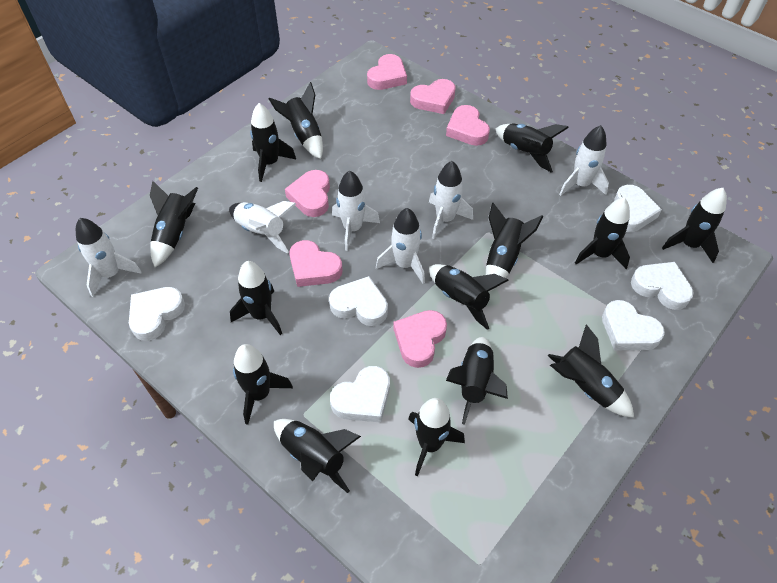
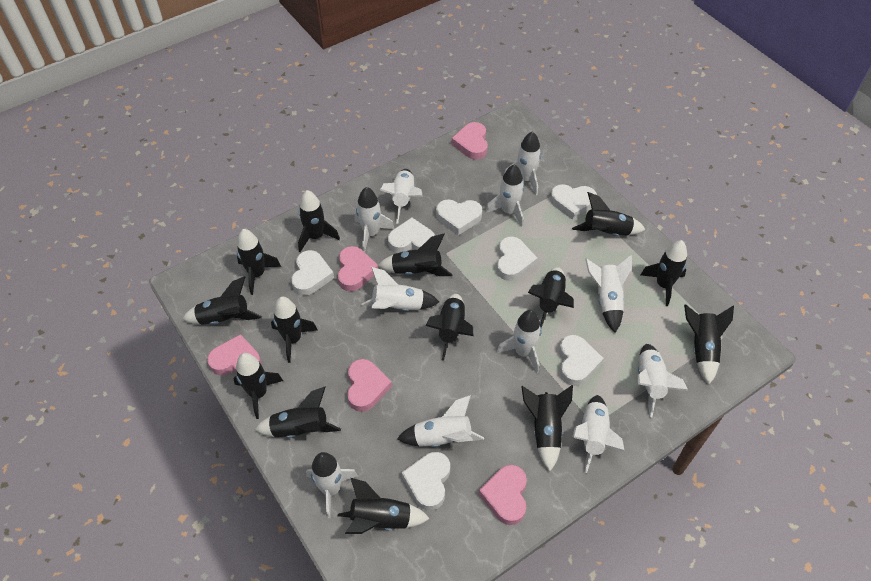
pink heart: [285,170,330,217] [289,240,342,287] [367,54,407,90] [393,310,447,368] [410,79,456,114] [446,105,490,146] = 6 -> [207,334,262,375] [338,246,378,291] [347,359,392,412] [452,122,488,160] [479,465,527,525] = 5
white heart: [129,287,185,341] [329,276,388,326] [330,366,390,423] [602,300,665,350] [614,185,662,232] [631,262,694,310] = 6 -> [291,250,334,296] [388,218,435,253] [401,452,450,511] [436,199,482,235] [496,236,537,281] [550,184,597,220] [559,335,604,386] = 7
white rocket: [76,218,142,297] [229,201,296,254] [332,170,380,251] [376,208,425,284] [429,161,473,239] [559,125,609,196] = 6 -> [306,452,358,518] [354,187,395,252] [361,267,439,311] [380,169,422,224] [397,395,484,447] [485,164,524,227] [497,310,542,373] [504,131,541,195] [572,395,625,473] [585,255,632,333] [637,344,688,417] = 11

